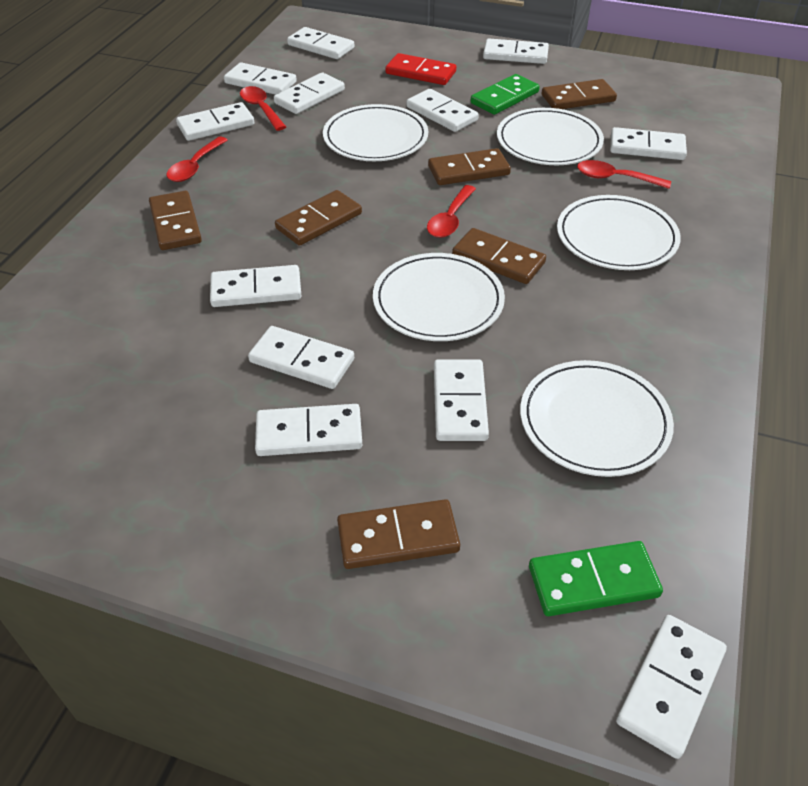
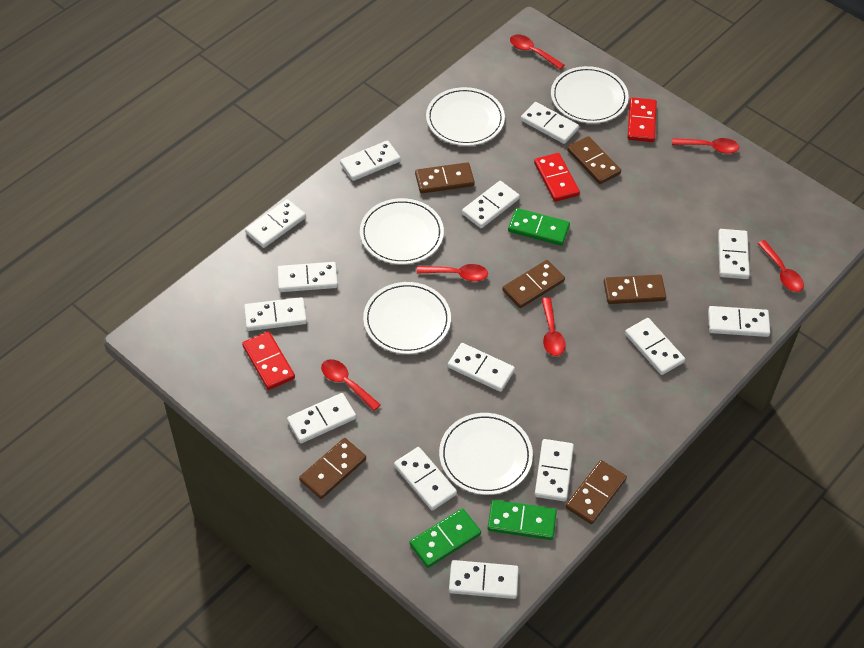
green domino: [471,74,540,115] [529,541,663,616] = 2 -> [409,508,481,568] [488,500,557,540] [508,208,570,246] = 3
red domino: [385,53,456,85] = 1 -> [242,331,295,390] [534,153,580,202] [627,97,657,142] = 3
red spoon: [167,137,228,182] [240,86,286,131] [427,185,476,238] [577,160,671,189] = 4 -> [321,359,381,411] [417,264,488,281] [510,35,564,69] [541,297,566,356] [672,138,739,154] [757,240,804,292] = 6
white domino: [176,102,254,141] [210,265,301,307] [224,62,297,95] [248,326,354,389] [255,404,362,456] [274,73,345,114] [287,27,354,59] [406,89,479,132] [434,359,489,441] [483,39,549,64] [610,127,687,160] [616,615,727,759] = 12 -> [244,297,307,331] [245,199,306,248] [277,262,338,292] [287,393,356,443] [340,141,401,181] [394,447,457,511] [448,343,515,392] [449,560,519,599] [462,181,520,228] [521,102,579,144] [535,439,574,501] [625,318,685,375] [708,306,770,337] [718,229,750,279] = 14

